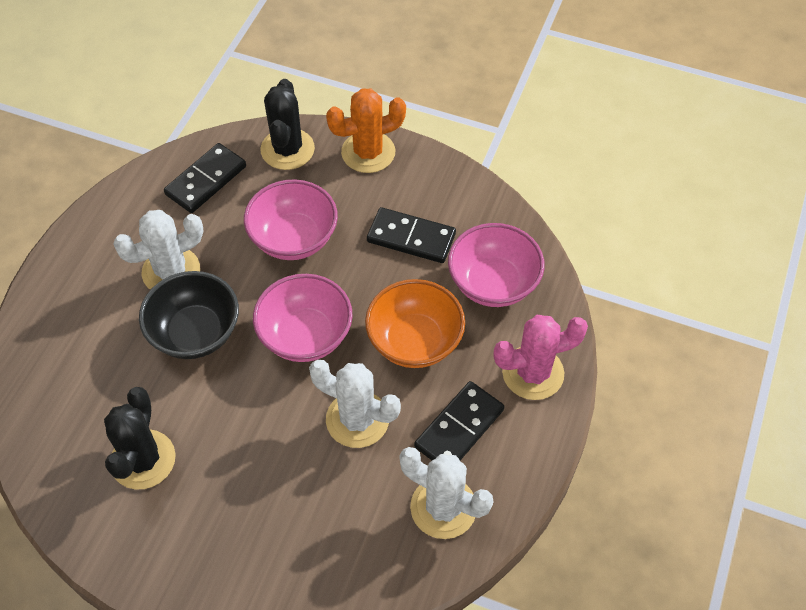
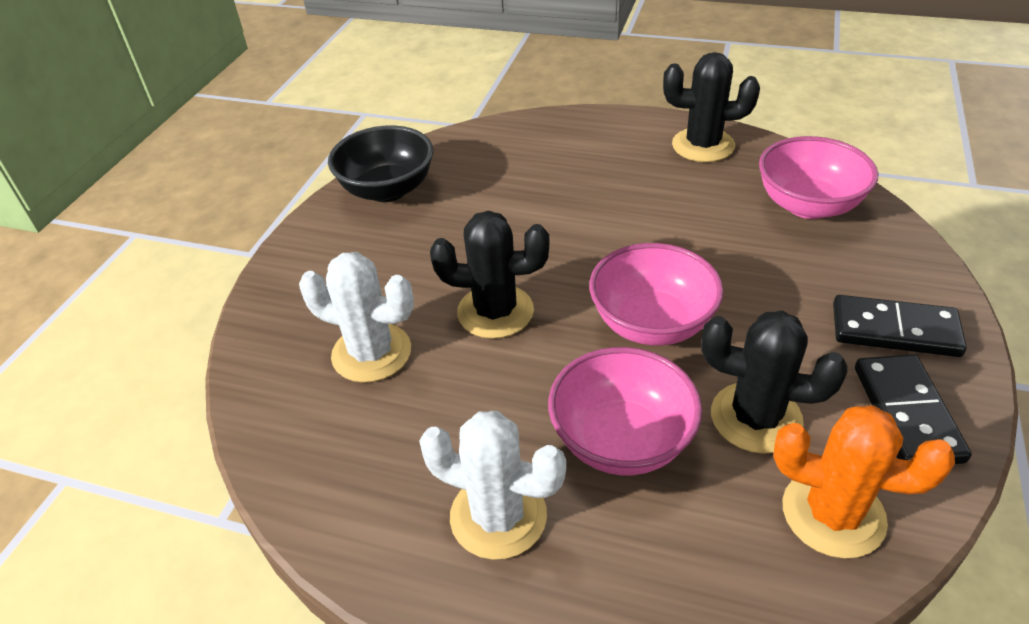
black cactus: [104,387,176,490] [261,79,315,170] = 2 -> [430,211,549,339] [663,52,760,162] [701,311,847,454] = 3
black domino: [164,143,246,213] [367,207,456,263] [414,381,504,460] = 3 -> [833,295,967,357] [855,354,972,464] = 2
orange bowl: [365,279,465,368] = 1 -> none = 0
pink cactus: [493,315,588,400] = 1 -> none = 0
white cactus: [113,210,204,290] [309,360,401,448] [400,447,494,539] = 3 -> [299,252,414,383] [419,411,566,560] = 2

